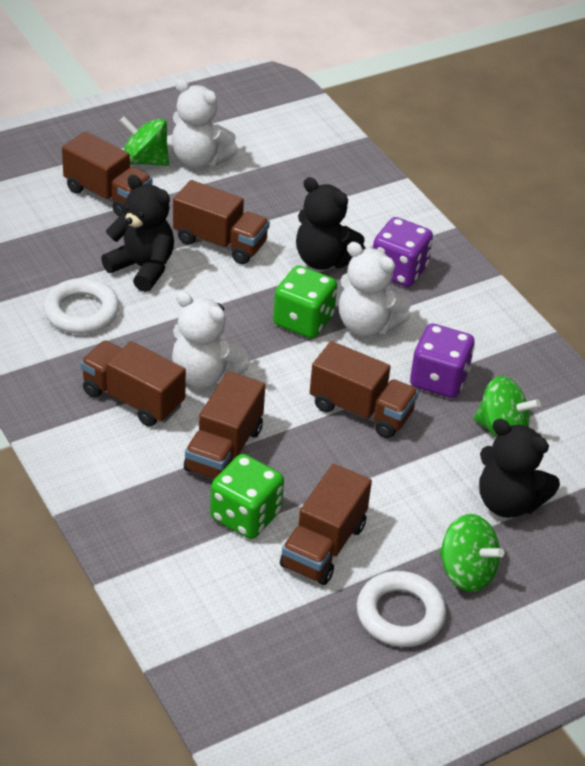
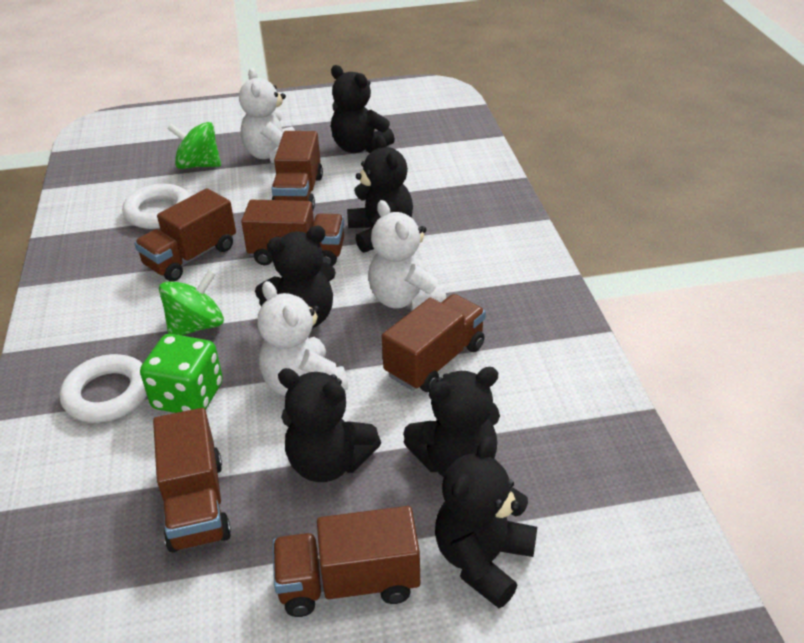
black teddy bear: [101,175,174,292] [296,177,365,270] [479,419,560,518] = 3 -> [255,225,336,328] [278,368,381,482] [331,65,395,153] [347,135,413,253] [403,367,500,477] [435,435,537,608] = 6
green dice: [210,454,284,539] [273,266,337,338] = 2 -> [140,334,223,413] = 1
green spinning top: [120,116,169,166] [440,514,504,592] [474,376,541,437] = 3 -> [159,270,224,336] [167,122,221,169] = 2
purple dice: [373,217,433,287] [410,324,475,398] = 2 -> none = 0

